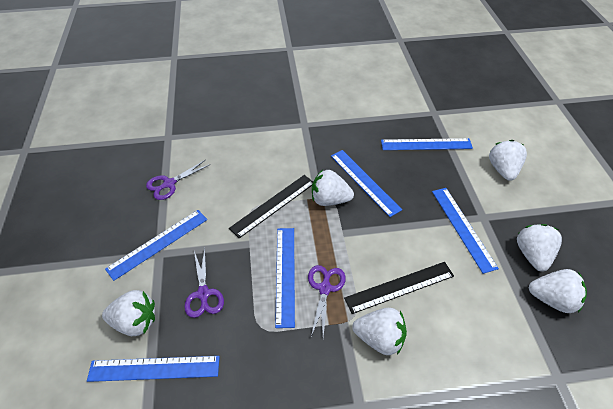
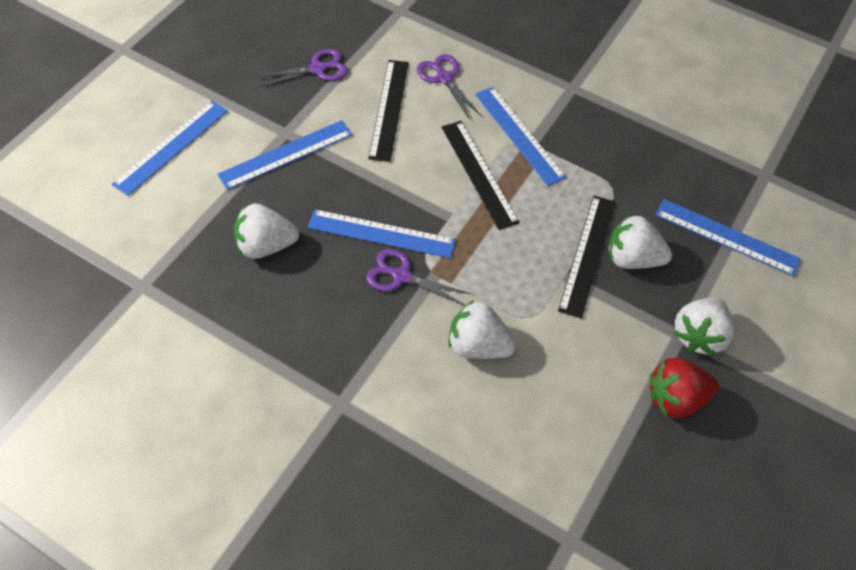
black ruler: [229,175,313,238] [344,262,454,314] = 2 -> [368,60,409,162] [441,121,520,230] [558,196,616,319] = 3
blue ruler: [87,356,220,382] [105,210,207,281] [275,228,295,328] [331,150,402,217] [381,138,473,150] [432,188,499,274] = 6 -> [112,101,228,196] [217,120,352,190] [308,209,456,258] [475,87,567,186] [655,199,801,276] = 5
red strawberry: none = 0 -> [650,358,719,418] = 1
white strawberry: [102,290,155,336] [312,170,354,206] [352,308,407,355] [489,140,527,181] [517,224,562,272] [529,269,587,313] = 6 -> [234,203,299,259] [448,300,516,359] [608,215,672,269] [674,297,734,356] = 4

